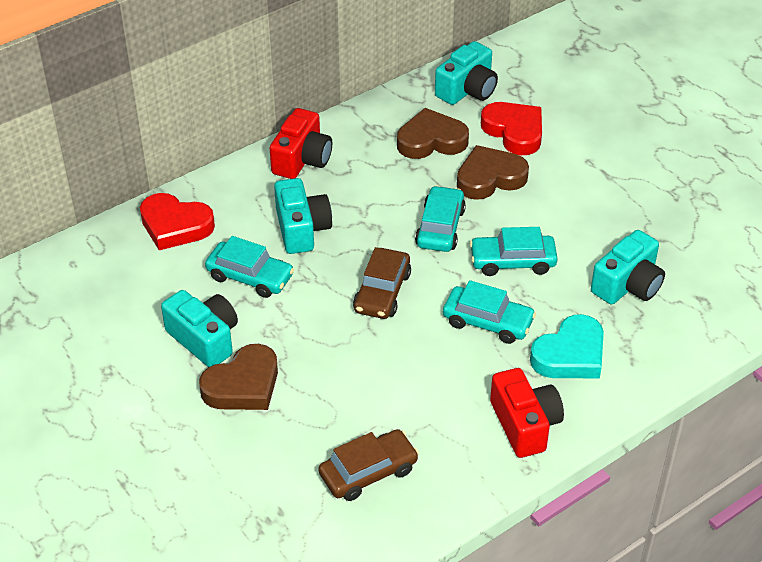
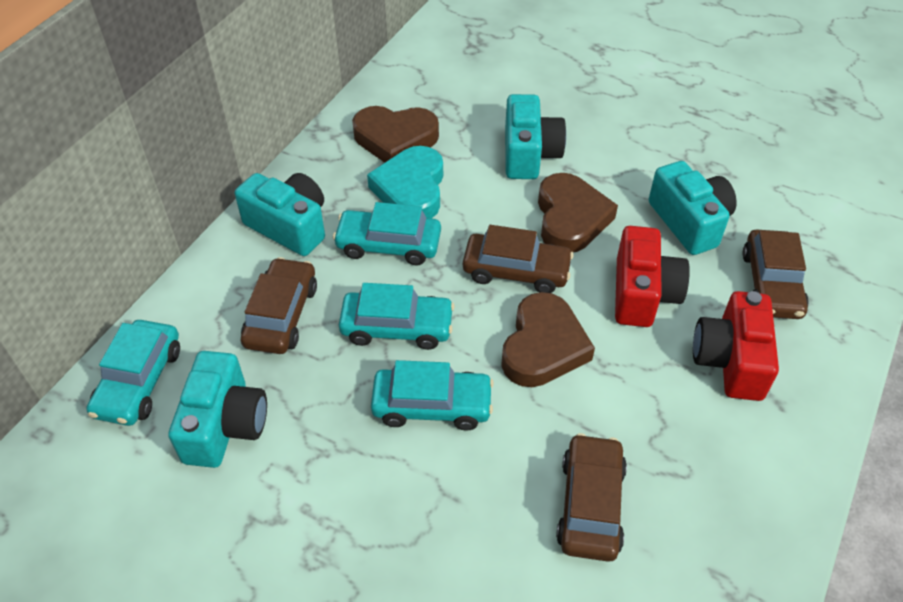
brown car: [318,429,419,501] [353,247,411,319] = 2 -> [241,257,317,354] [463,225,574,293] [556,433,627,562] [743,230,809,319] = 4
red heart: [140,193,215,250] [481,102,542,155] = 2 -> none = 0

